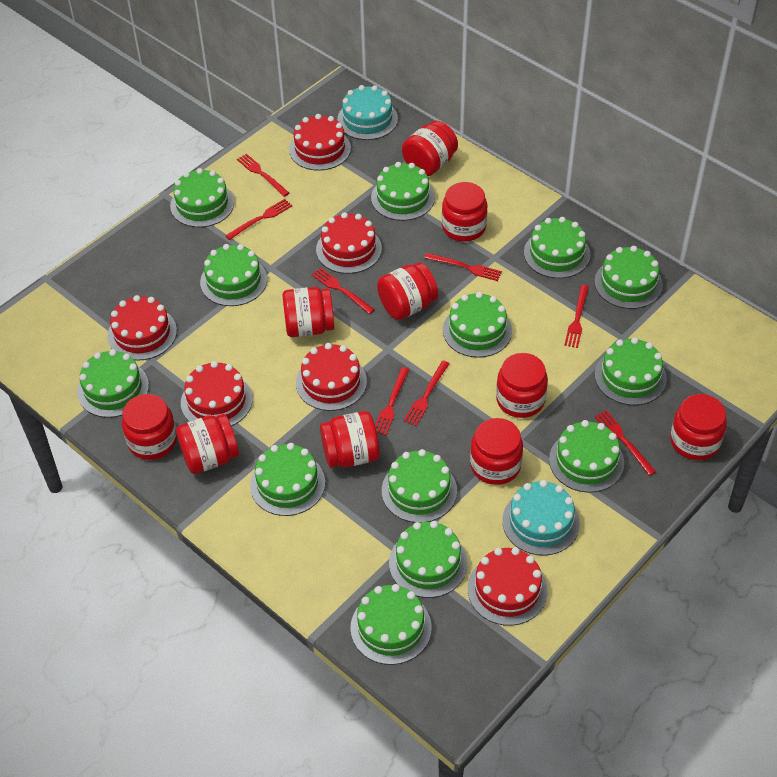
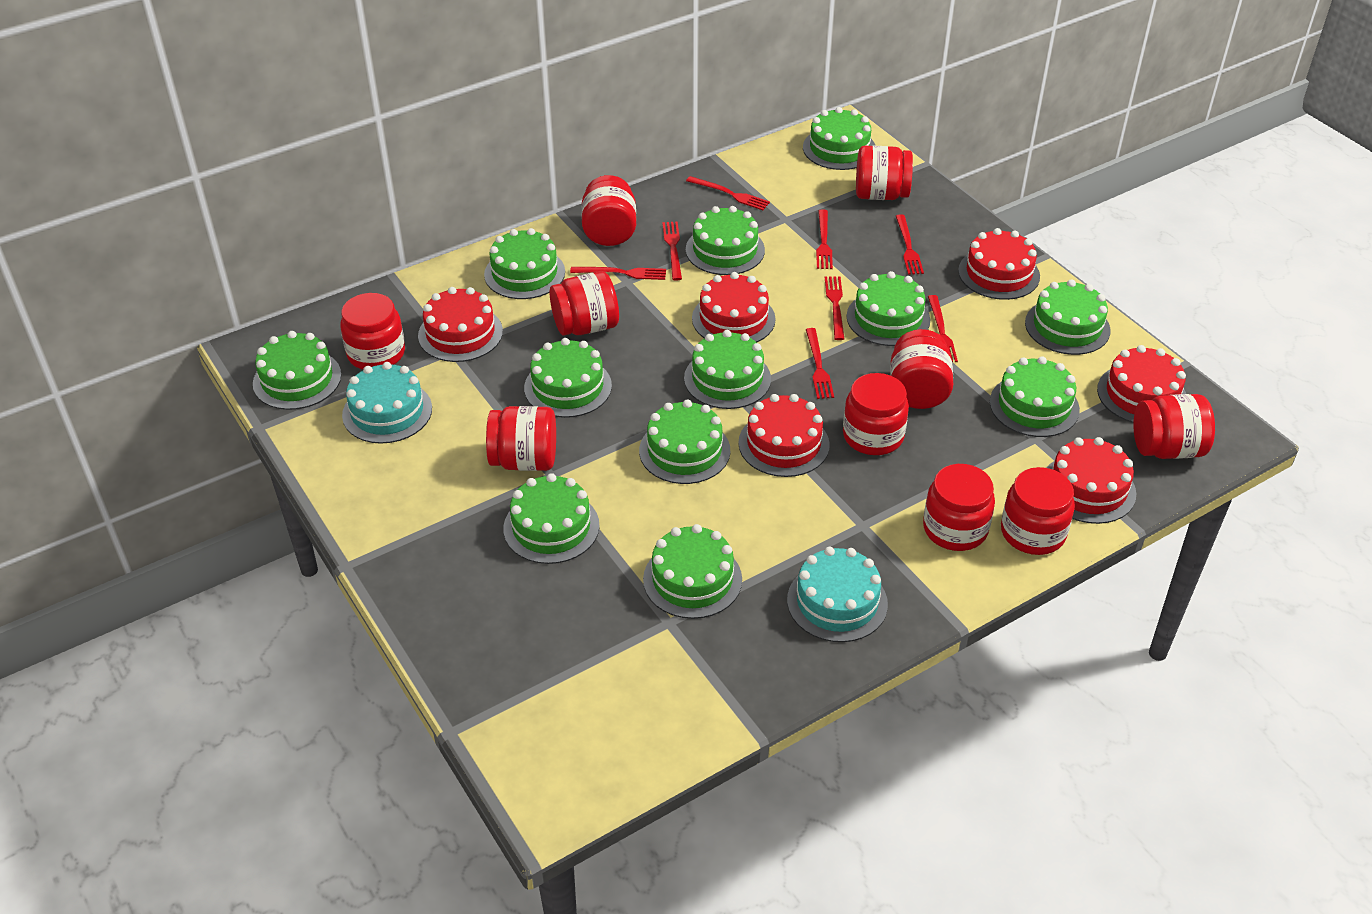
green cake: [77,349,149,418] [170,168,234,227] [200,244,267,306] [250,443,325,516] [350,584,432,665] [371,162,435,221] [382,449,457,523] [389,521,468,598] [443,292,512,358] [524,217,590,278] [549,420,624,493] [595,246,663,309] [595,337,667,405] = 13 -> [253,331,341,410] [484,228,565,299] [503,473,600,564] [524,338,612,418] [639,400,730,484] [643,524,742,619] [684,330,771,409] [686,206,765,275] [803,107,876,170] [847,271,930,346] [990,356,1080,437] [1025,279,1110,355] = 12

